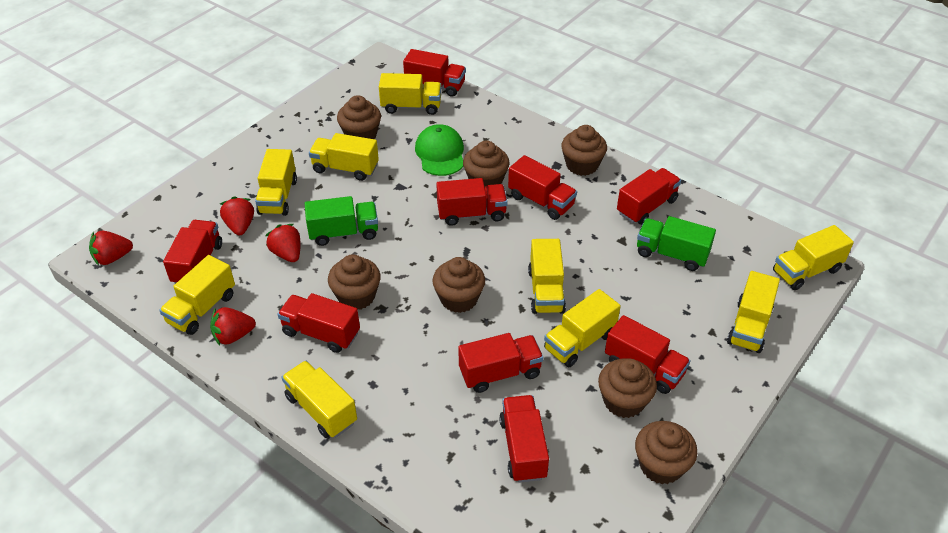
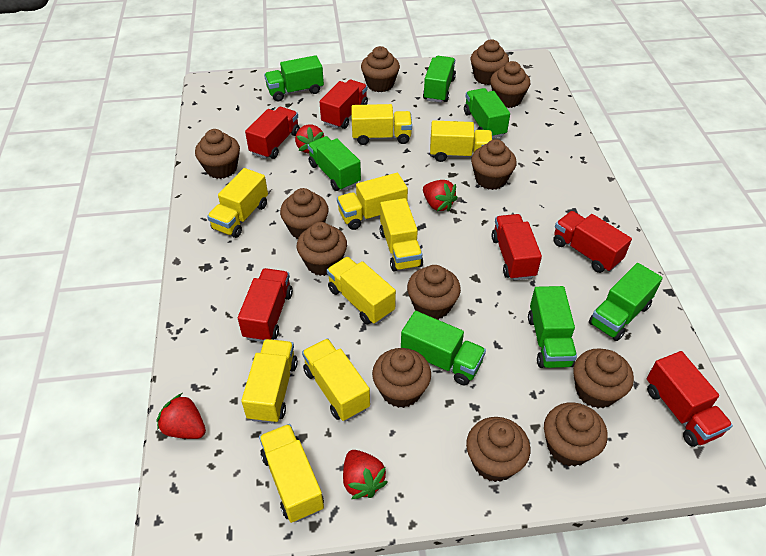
brown cupcake: [328,254,381,310] [337,95,381,139] [433,257,485,313] [463,140,510,187] [561,125,607,176] [598,359,657,418] [635,421,697,484] = 7 -> [195,129,240,179] [280,188,329,239] [297,222,347,276] [361,46,400,92] [372,348,431,408] [407,265,461,320] [466,417,530,482] [471,39,509,85] [471,139,517,190] [490,61,530,108] [544,402,608,467] [573,348,634,408] = 12
green cap: [415,124,464,176] = 1 -> none = 0
green truck: [305,196,378,246] [637,216,716,271] = 2 -> [264,55,324,102] [308,136,361,191] [401,311,486,385] [423,56,456,103] [464,88,510,138] [528,286,577,368] [589,263,663,341] = 7
red truck: [163,220,222,284] [277,293,360,353] [403,49,466,97] [436,178,507,226] [458,333,543,393] [499,395,549,483] [508,155,577,220] [605,315,690,394] [617,168,681,225] = 9 -> [238,268,293,342] [245,107,300,159] [319,80,368,129] [492,214,542,281] [553,211,632,273] [647,351,733,447] = 6

